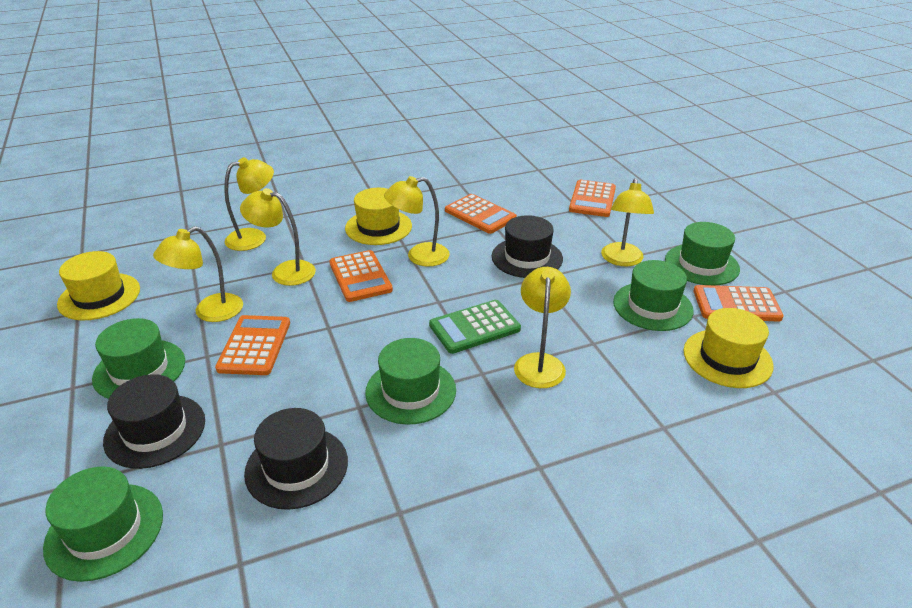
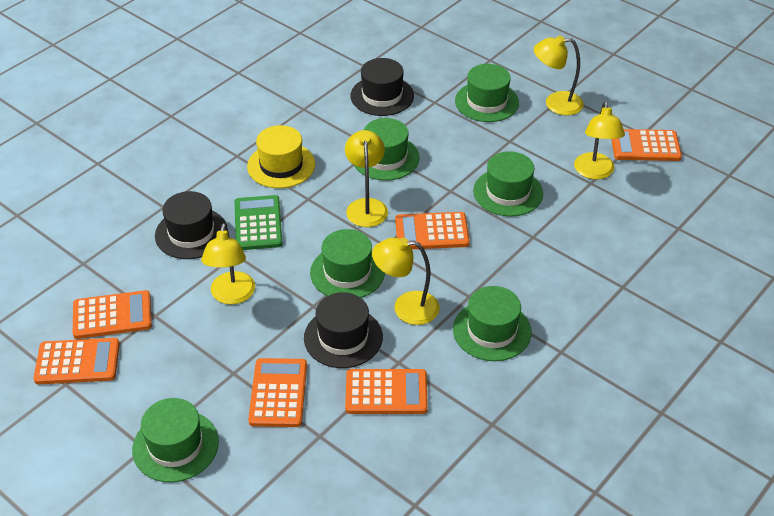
green hat: [43,467,163,582] [92,318,185,399] [365,338,456,425] [613,260,694,331] [665,222,740,285] = 5 -> [132,398,219,482] [310,229,385,298] [354,118,420,181] [453,286,532,361] [455,64,519,122] [473,151,543,216] = 6
orange calculator: [215,315,290,375] [329,250,393,302] [445,194,517,234] [569,180,616,217] [693,285,784,322] = 5 -> [34,338,120,384] [73,290,152,339] [248,358,307,427] [345,369,428,414] [395,212,470,249] [611,129,682,161] = 6
yellow hat: [57,251,140,320] [345,188,412,245] [684,308,774,388] = 3 -> [247,125,315,188] = 1
yellow lamp: [153,226,243,322] [224,157,274,251] [240,188,316,286] [384,176,450,267] [514,267,571,388] [601,178,654,266] = 6 -> [201,223,255,304] [345,130,388,227] [372,238,440,325] [534,35,584,115] [574,102,625,179] = 5

